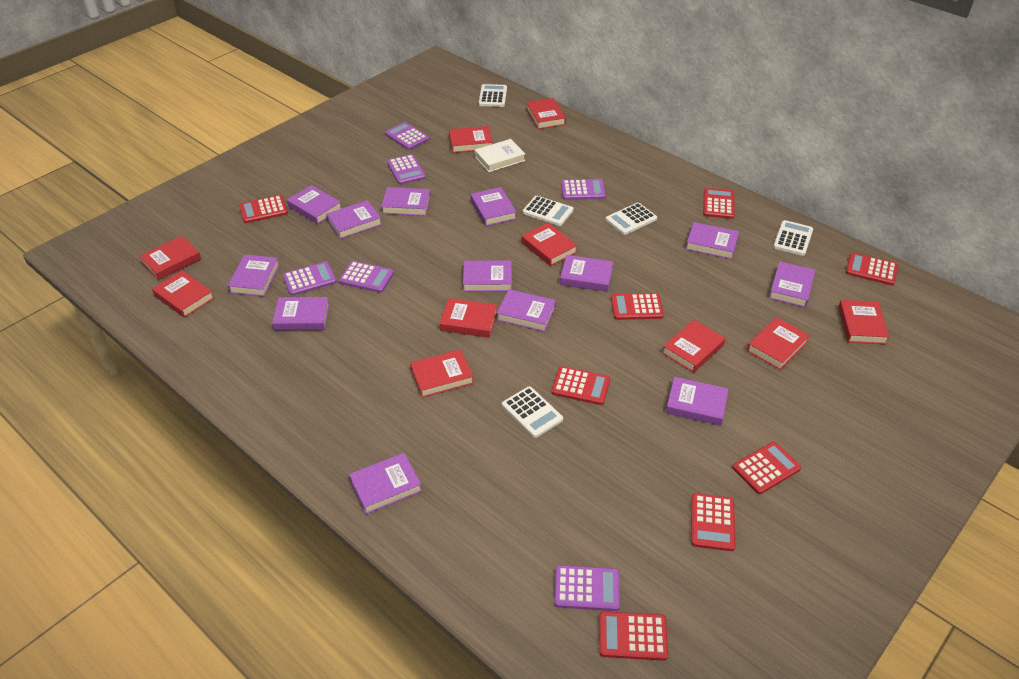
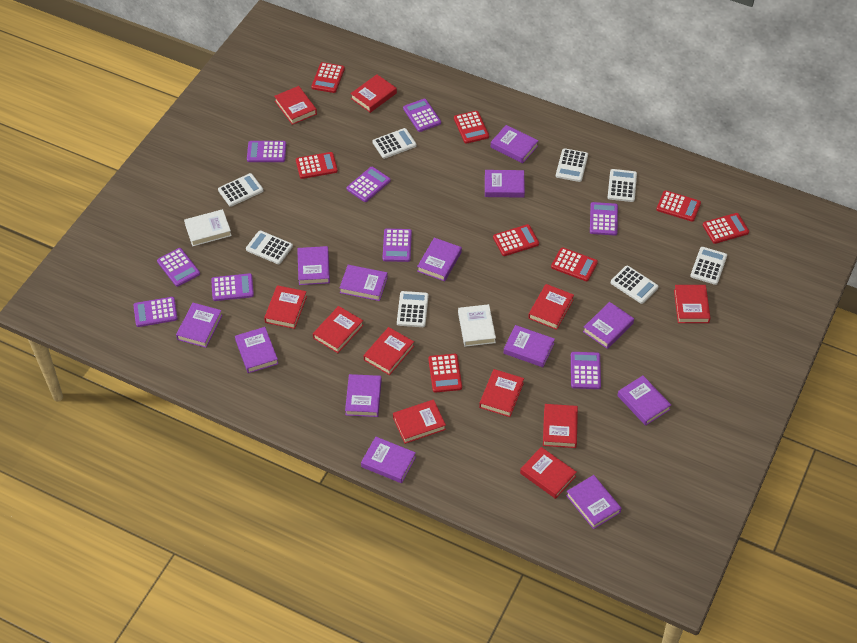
purple calculator: [282,262,337,296] [339,261,394,293] [385,122,429,150] [387,154,426,185] [554,565,620,611] [561,179,606,200] = 6 -> [133,297,178,327] [157,248,200,287] [211,273,254,301] [247,141,286,162] [347,167,391,202] [383,229,412,262] [403,99,441,132] [571,352,601,389] [590,202,618,236] = 9
red book: [139,236,201,280] [152,270,214,318] [410,349,474,398] [439,298,497,338] [449,126,493,153] [521,223,578,266] [526,98,566,129] [662,320,725,373] [747,317,810,370] [838,300,889,344] = 10 -> [264,285,307,329] [274,86,317,125] [313,306,364,353] [350,75,397,113] [364,327,414,375] [393,400,446,444] [479,369,524,417] [520,447,577,499] [528,284,574,330] [543,404,578,448] [674,285,710,323] = 11
white book: [475,139,525,172] = 1 -> [184,209,232,246] [458,304,496,347] = 2
white calculator: [479,84,507,107] [502,386,563,438] [523,196,573,226] [606,203,657,235] [773,220,813,256] = 5 -> [218,173,264,207] [246,230,293,264] [373,128,417,159] [397,291,428,327] [556,148,588,182] [607,169,637,202] [611,266,658,304] [690,247,727,285] = 8

